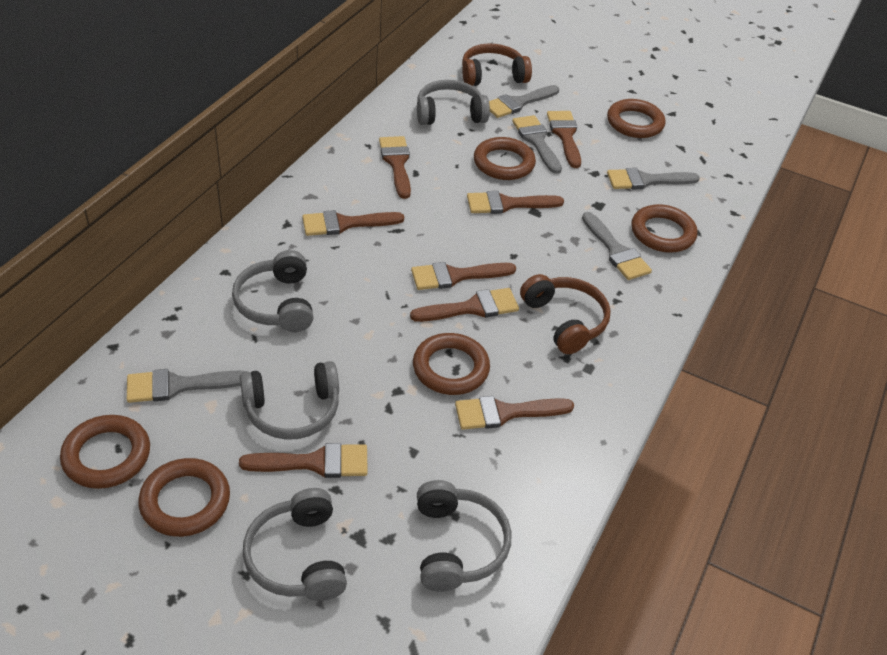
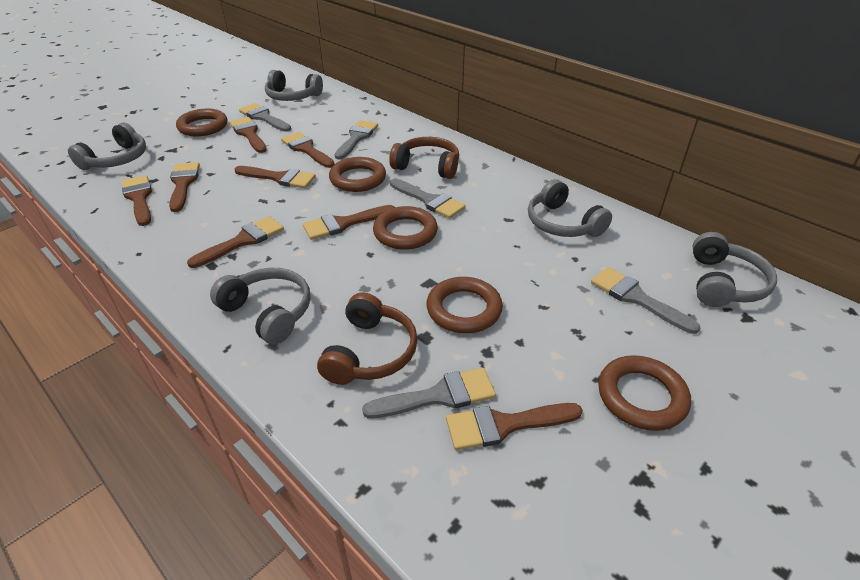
brown ring: [60,415,150,489] [138,458,230,537] [413,333,490,395] [474,137,536,180] [607,99,666,138] [631,204,697,253] = 6 -> [176,109,228,136] [329,157,386,192] [373,206,438,250] [427,277,503,333] [598,355,691,431] = 5

